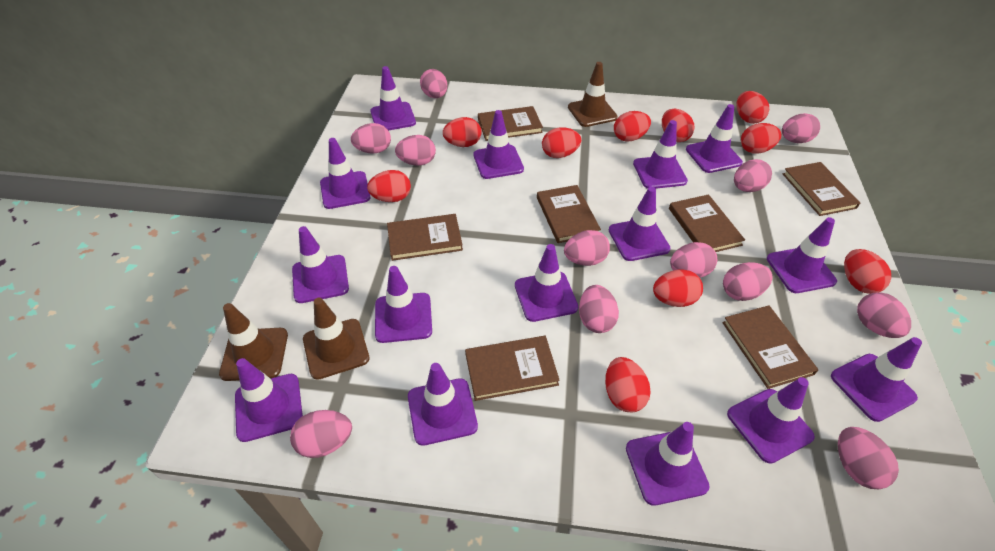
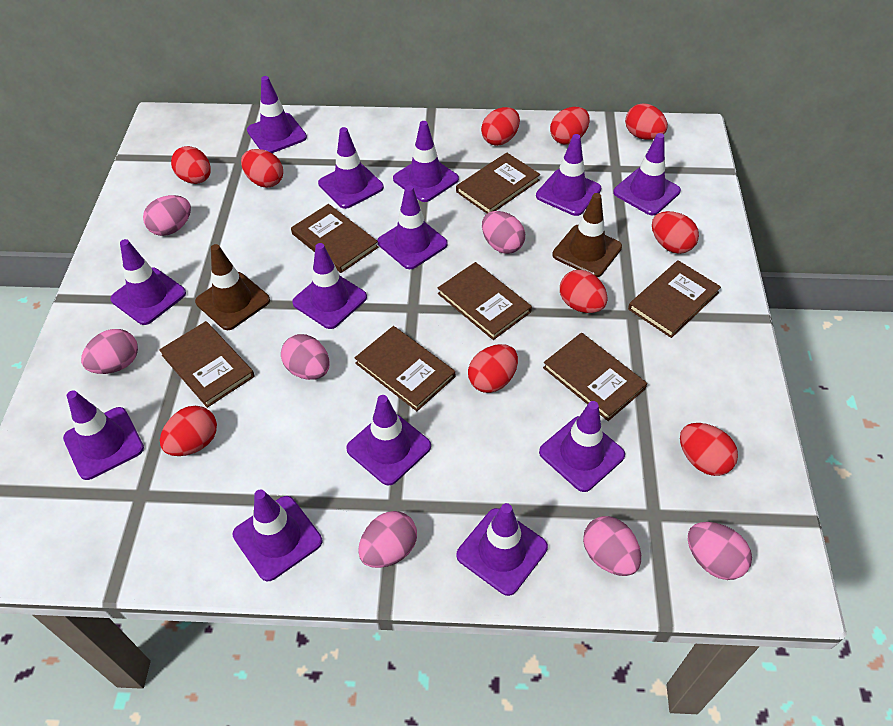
brown traffic cone: [219,303,288,381] [303,298,370,380] [568,62,618,127] = 3 -> [195,244,270,330] [552,193,622,277] = 2
pink egg: [290,410,352,458] [351,123,391,154] [395,135,436,166] [420,69,448,98] [564,230,610,266] [579,285,619,333] [670,242,717,278] [723,262,773,301] [734,159,772,192] [782,113,820,143] [838,427,899,489] [857,292,911,338] = 12 -> [81,329,138,374] [143,195,191,236] [281,334,330,380] [358,511,417,568] [482,211,525,254] [583,516,641,576] [688,522,752,580] = 7
purple traffic cone: [235,358,303,442] [292,226,349,303] [320,138,371,209] [370,66,416,131] [375,266,432,343] [408,363,478,446] [473,110,524,179] [515,244,578,322] [609,187,670,261] [626,422,710,506] [633,120,688,189] [686,104,743,173] [727,377,815,464] [767,217,837,293] [831,337,922,422] = 15 -> [63,390,144,480] [110,239,186,325] [233,489,322,581] [247,76,307,153] [292,243,367,329] [318,127,384,209] [346,395,431,486] [377,185,448,269] [393,121,459,202] [456,503,548,596] [536,134,601,216] [539,401,625,492] [613,133,681,216] = 13

